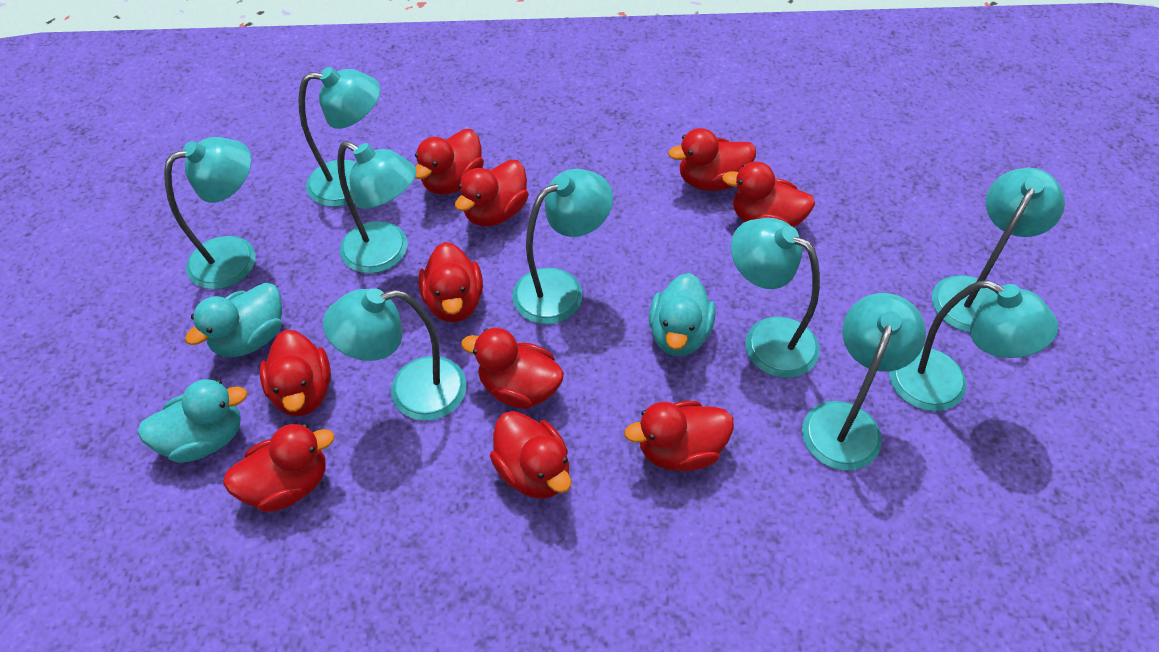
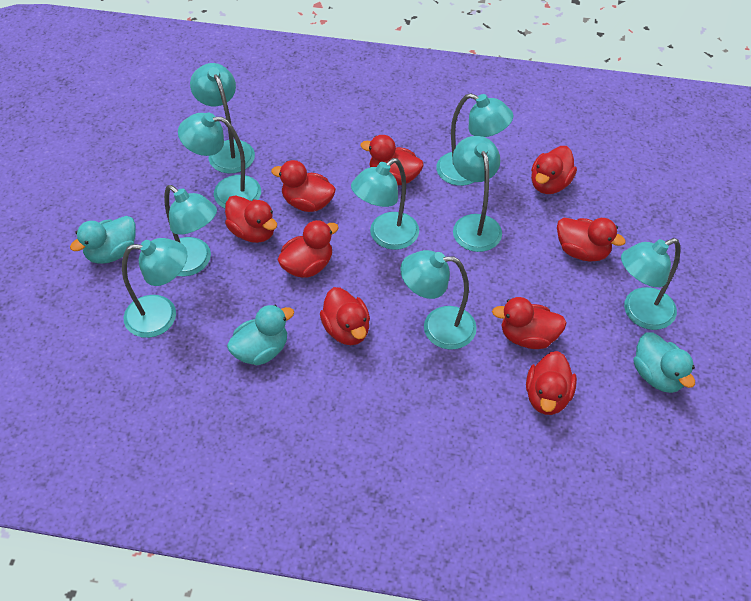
red duck: [223,424,335,512] [260,330,331,416] [415,129,484,195] [419,242,483,322] [455,160,529,226] [461,328,564,409] [490,411,571,499] [624,401,734,471] [668,128,756,191] [722,162,815,227] = 10 -> [225,195,277,243] [271,160,336,212] [278,220,339,278] [320,287,370,345] [360,135,424,185] [492,297,567,349] [526,351,577,415] [531,146,577,194] [557,218,626,262] = 9

